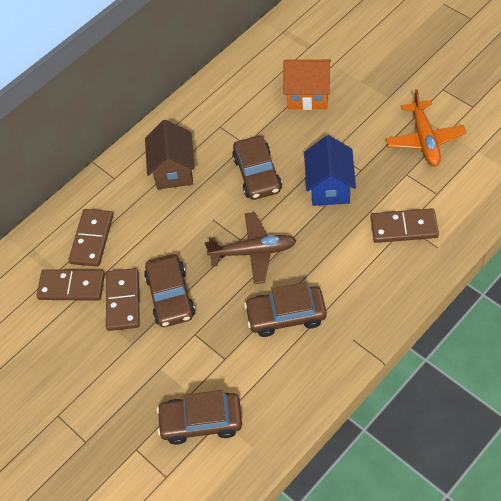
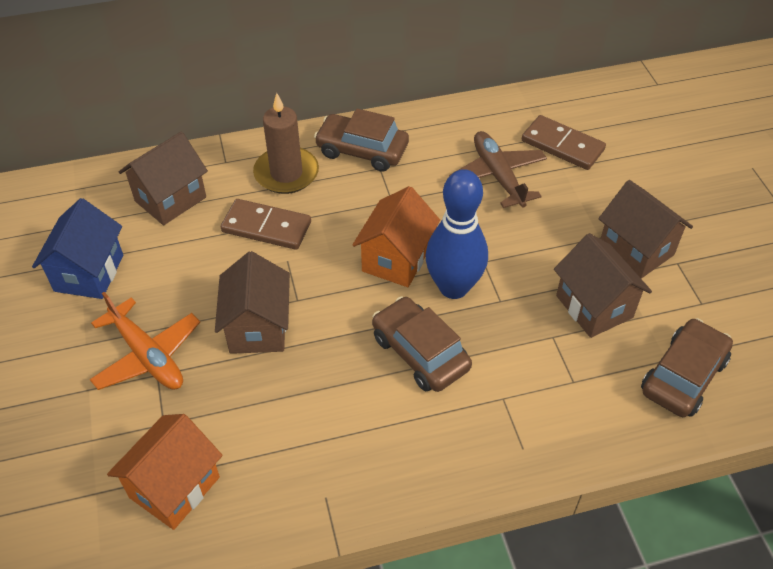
blue bowling pin: none = 0 -> [425,169,488,299] = 1
brown candle: none = 0 -> [253,93,319,194] = 1
brown car: [144,254,195,327] [156,390,242,445] [232,136,282,200] [244,282,327,337] = 4 -> [314,109,409,172] [372,297,472,392] [641,318,733,417] = 3
brown domino: [36,269,105,301] [68,209,113,267] [106,268,140,331] [371,208,439,243] = 4 -> [221,199,311,250] [522,115,606,170] = 2
brown house: [145,120,195,189] = 1 -> [119,132,208,225] [215,251,290,354] [554,233,652,338] [598,180,693,279] = 4
orange house: [283,60,331,110] = 1 -> [107,414,223,530] [352,186,440,287] = 2

